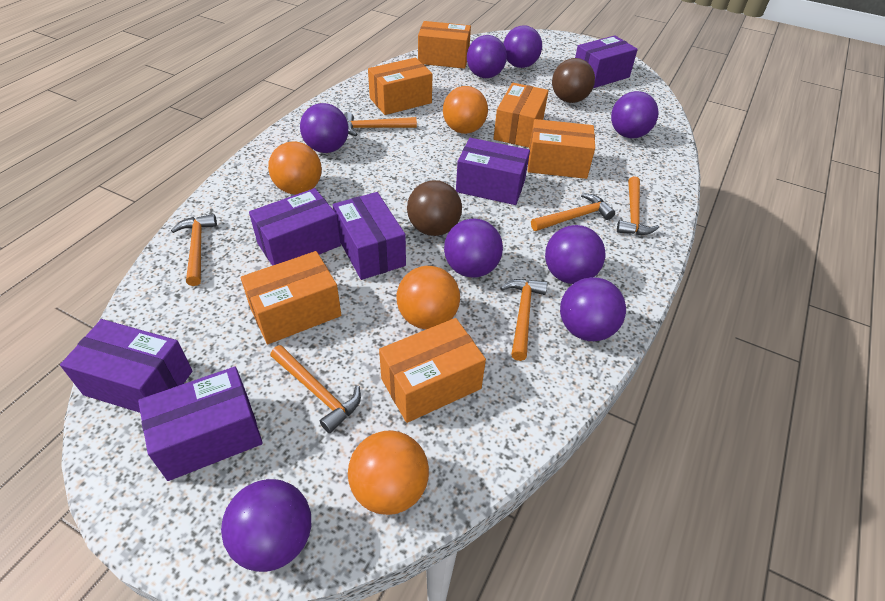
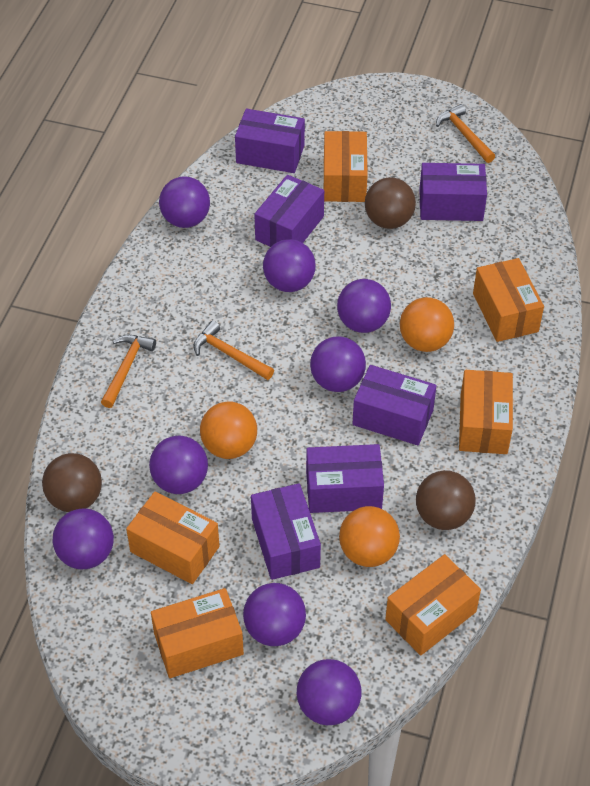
brown ball: [407,180,462,236] [552,58,595,103] = 2 -> [42,453,102,512] [365,177,416,229] [416,470,476,530] = 3
orange ball: [268,142,322,195] [348,430,429,515] [397,266,460,329] [443,86,488,134] = 4 -> [200,402,257,459] [339,506,400,567] [400,297,454,352] = 3
orange hammer: [171,214,217,286] [270,345,361,433] [344,112,417,136] [500,279,547,361] [531,193,615,231] [617,176,659,235] = 6 -> [101,335,156,408] [193,321,274,380] [436,104,495,163] = 3

